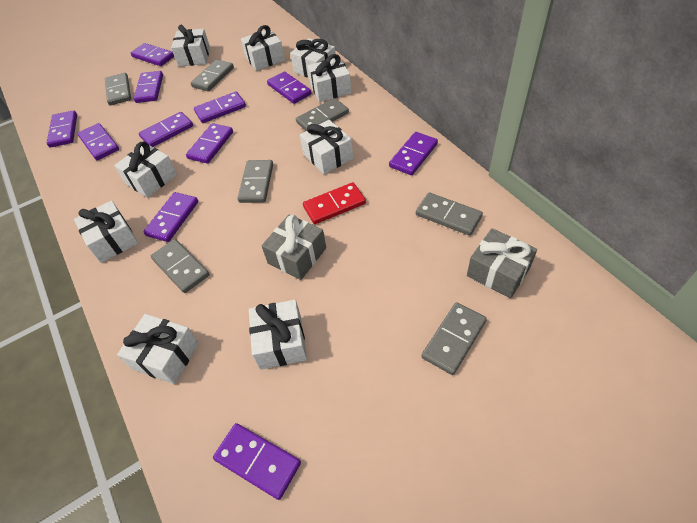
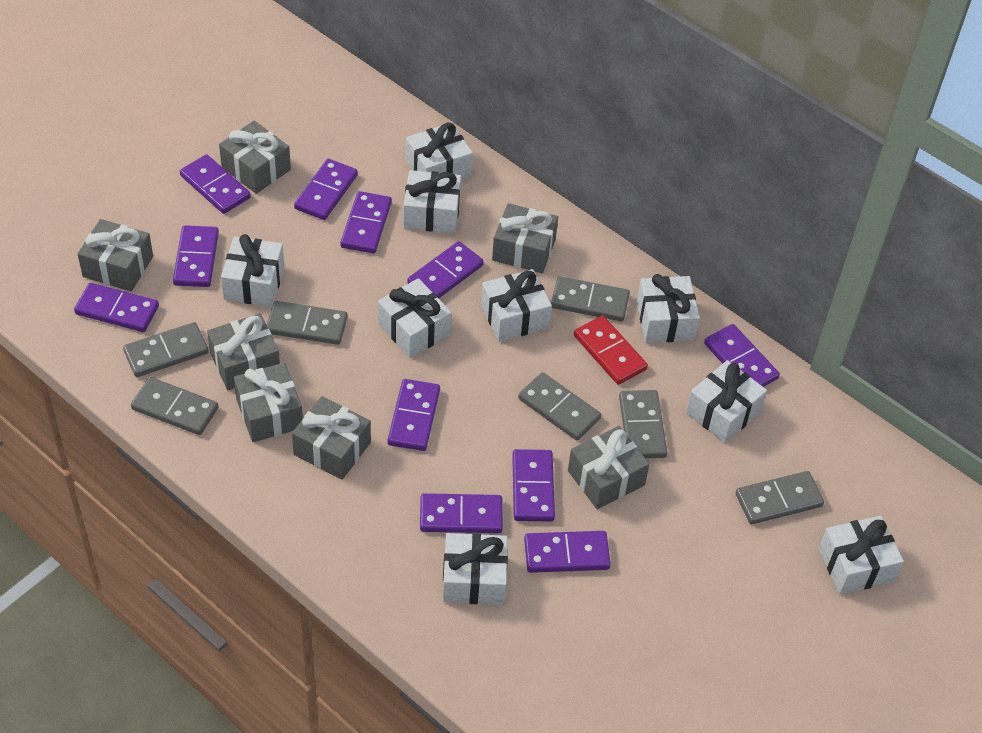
grey gift: [262,215,326,280] [467,228,537,298] = 2 -> [78,219,153,291] [207,314,280,390] [219,121,291,194] [234,363,303,442] [292,396,371,480] [492,203,558,273] [568,426,649,509] = 7

